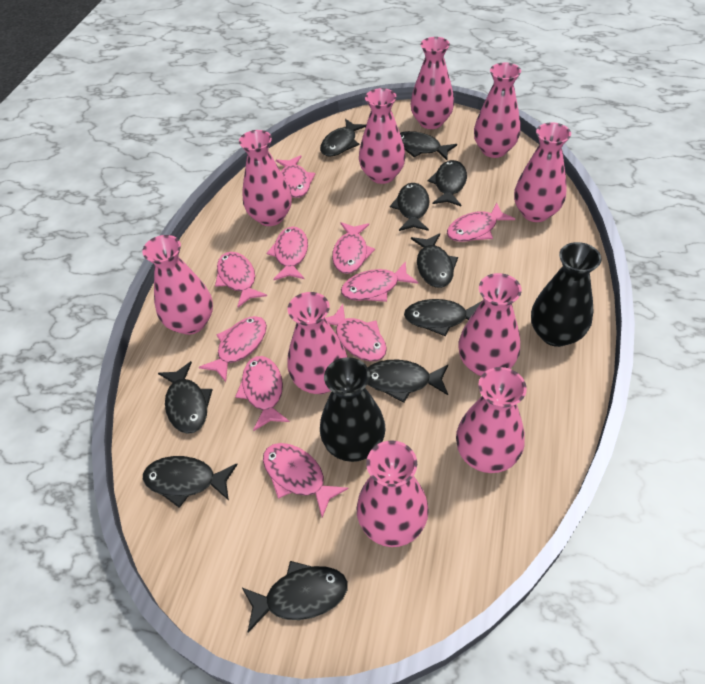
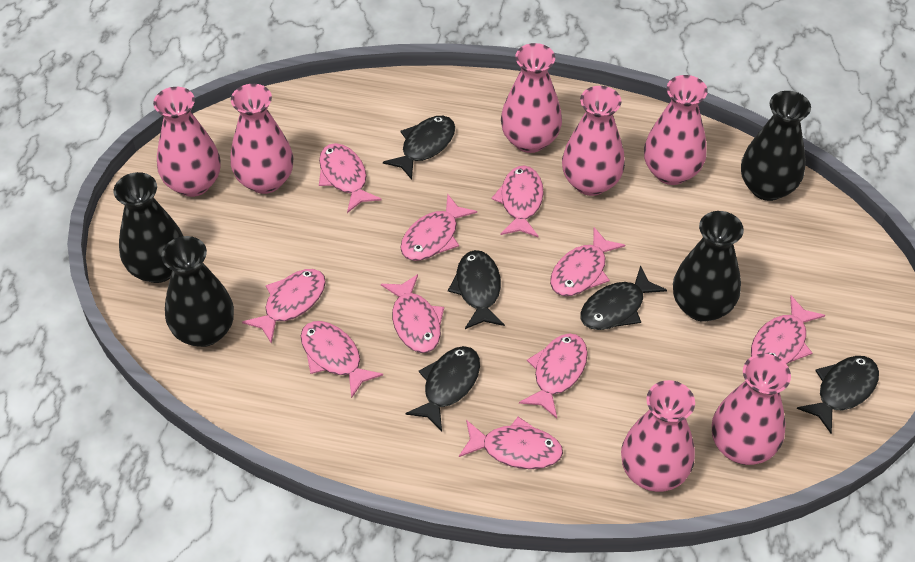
black fish: [143,456,238,508] [158,361,213,434] [242,561,348,633] [320,119,366,157] [368,360,448,403] [390,183,430,231] [400,131,457,160] [404,299,482,336] [411,233,458,288] [428,160,467,206] = 10 -> [383,116,455,180] [405,346,480,431] [448,250,505,329] [580,265,667,330] [797,356,879,433] = 5
black vase: [320,357,386,462] [531,242,602,347] = 2 -> [114,172,183,283] [162,236,234,347] [673,211,744,322] [741,91,811,201] = 4
pink vase: [142,235,213,335] [239,130,292,226] [287,292,347,394] [357,440,429,547] [359,88,405,184] [411,37,454,129] [456,367,527,473] [458,273,522,376] [474,63,521,158] [514,122,571,222] = 10 -> [153,87,221,197] [231,84,293,194] [501,43,562,153] [562,86,625,196] [621,380,695,492] [644,75,708,185] [712,354,791,465] = 7

